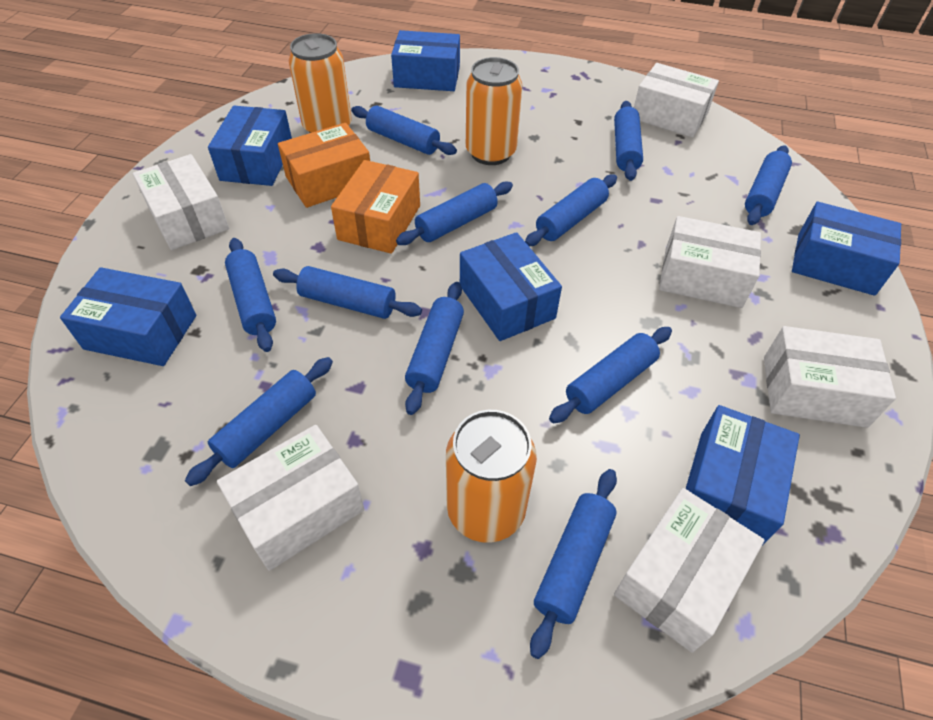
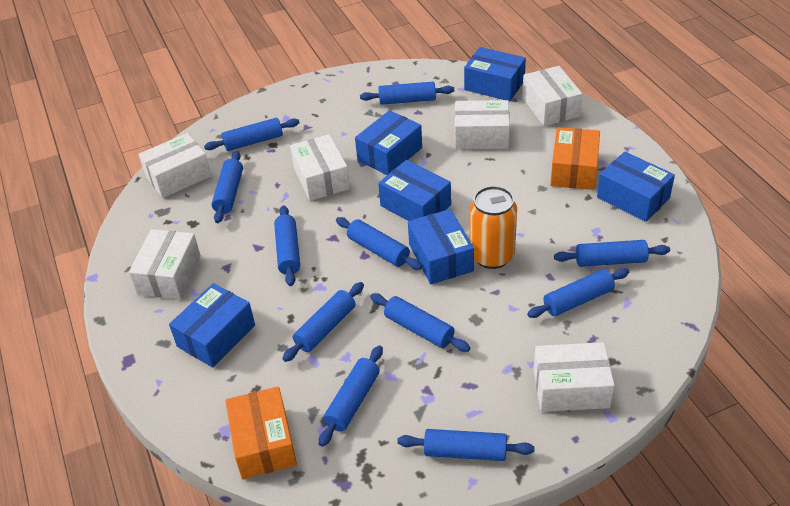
orange can: [289,33,352,133] [446,410,537,543] [466,57,522,165] = 3 -> [470,186,517,269] = 1

